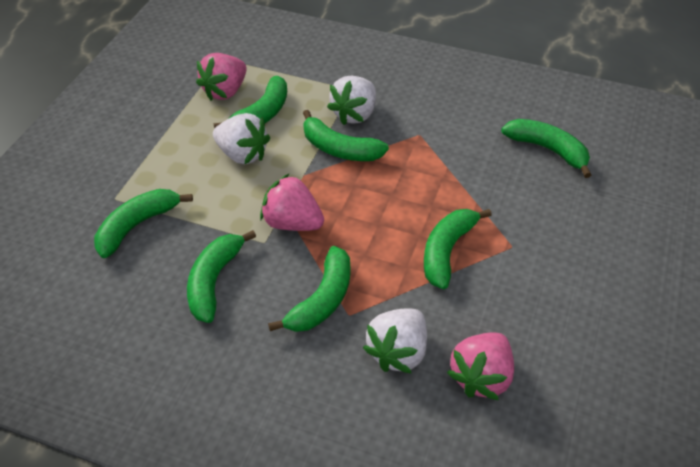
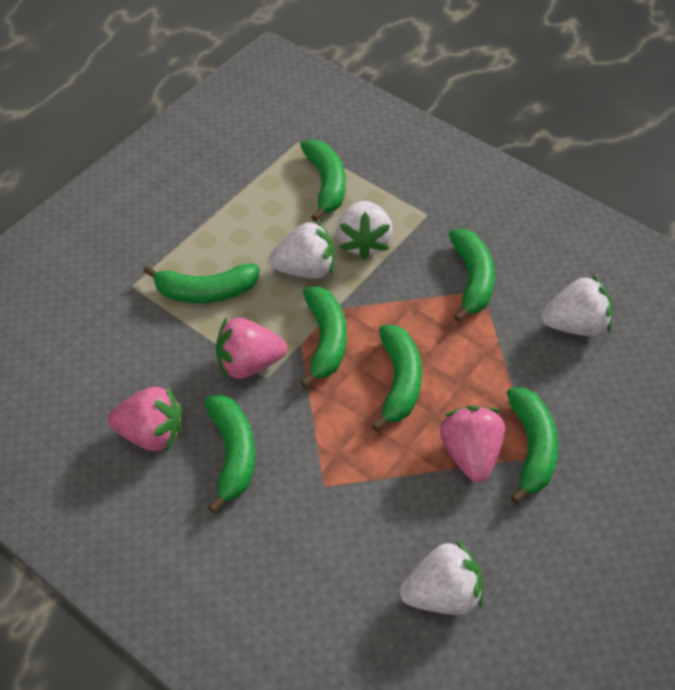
white strawberry: [213,113,270,164] [327,75,376,125] [363,308,427,374] = 3 -> [269,220,335,279] [337,201,393,260] [400,540,483,615] [541,275,612,336] = 4

